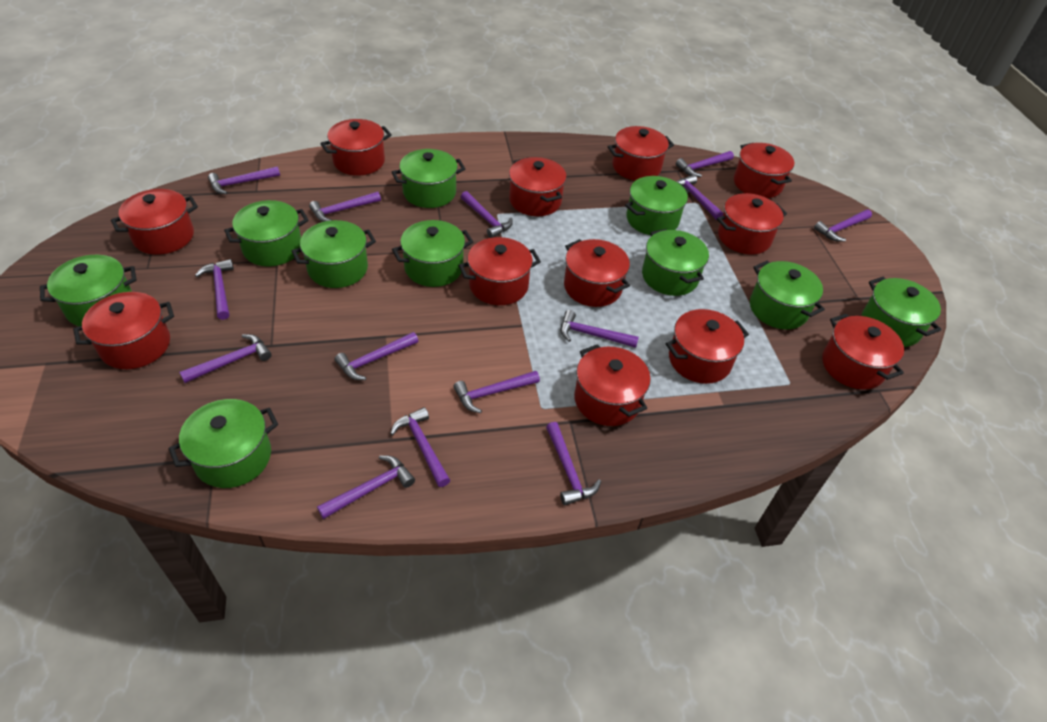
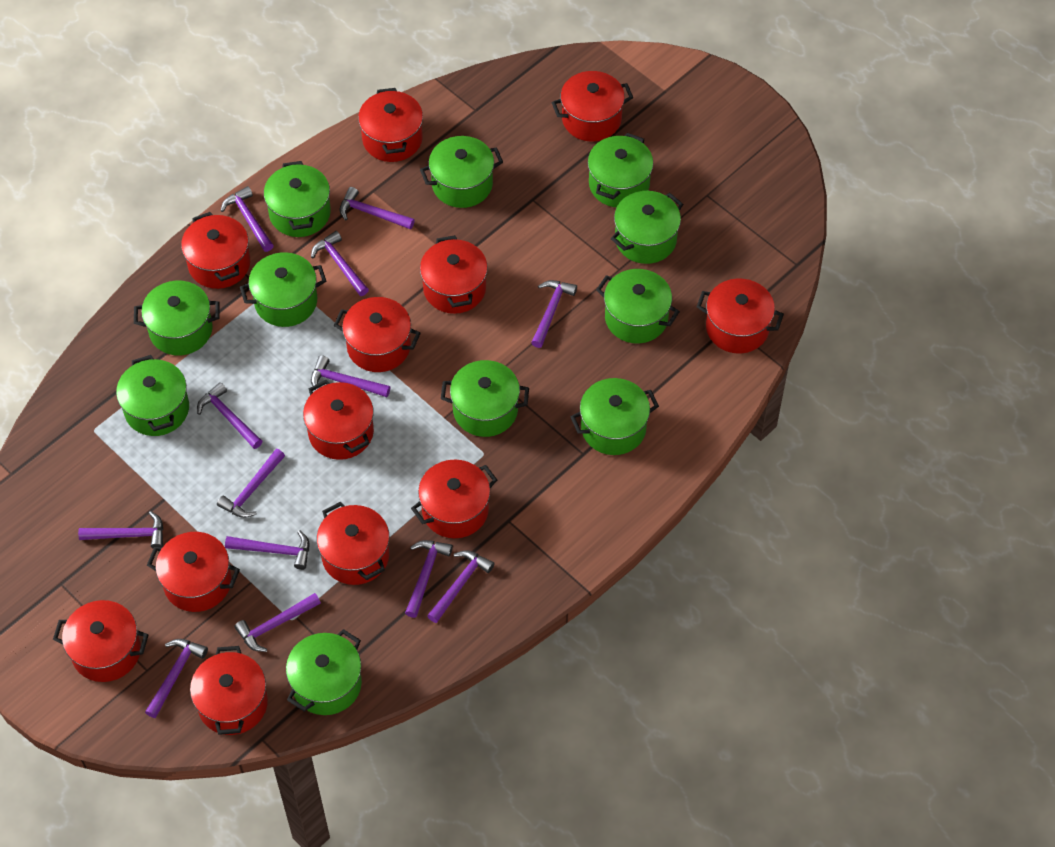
green pot: [40,255,136,327] [169,399,278,488] [224,200,309,267] [292,220,376,288] [392,149,465,208] [392,220,473,287] [625,176,689,235] [642,229,709,296] [750,261,825,329] [862,277,941,347] = 10 -> [116,355,189,436] [134,281,219,356] [240,252,326,327] [264,161,331,237] [286,629,362,715] [420,136,503,208] [441,360,529,437] [570,378,659,455] [588,133,653,207] [596,269,680,344] [611,191,683,264] = 11
purple hammer: [179,334,272,383] [195,259,234,320] [208,166,280,194] [309,192,381,222] [317,455,415,519] [335,332,418,380] [390,407,450,487] [453,371,540,413] [461,191,513,238] [546,422,601,505] [561,310,639,348] [676,151,734,177] [676,175,723,220] [814,210,872,242] = 14 -> [78,511,164,549] [145,639,208,718] [197,382,262,449] [217,449,285,518] [221,186,274,252] [225,530,309,570] [234,593,321,652] [311,231,369,296] [311,355,390,397] [340,187,415,230] [405,540,453,618] [427,550,495,623] [531,280,577,348] = 13

